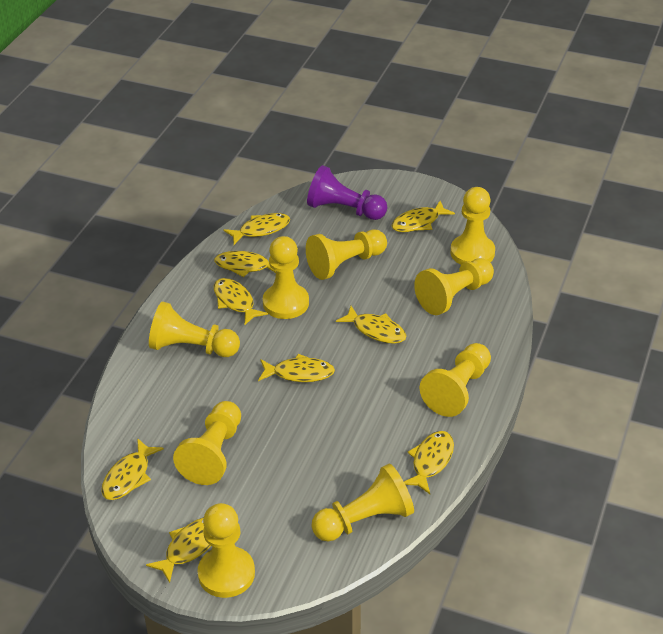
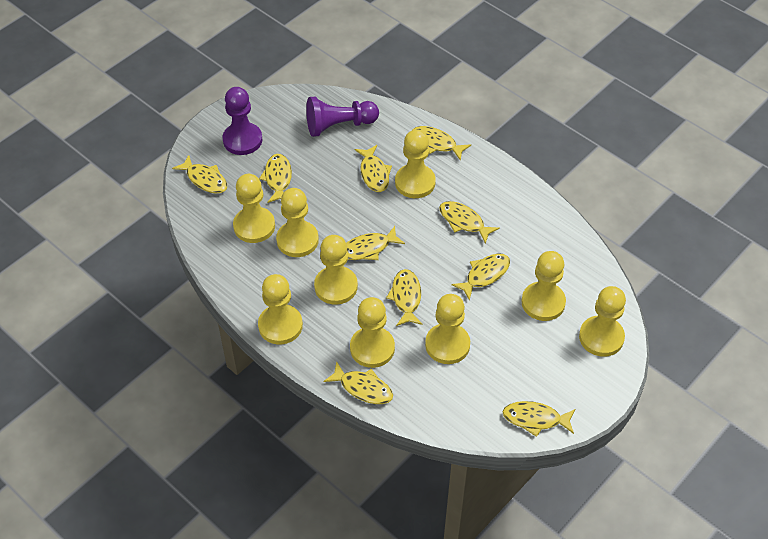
purple pawn: [307,165,388,220] = 1 -> [223,87,262,155] [306,97,379,137] = 2
yellow fish: [101,438,164,500] [146,517,211,583] [214,251,276,277] [214,278,268,325] [224,213,290,245] [258,354,335,382] [336,306,407,344] [391,201,455,232] [404,431,454,494] = 9 -> [172,155,227,194] [259,154,292,203] [323,361,393,404] [346,226,405,260] [355,145,392,192] [386,269,422,326] [412,126,471,161] [439,201,500,244] [452,253,510,300] [503,401,575,437] = 10

